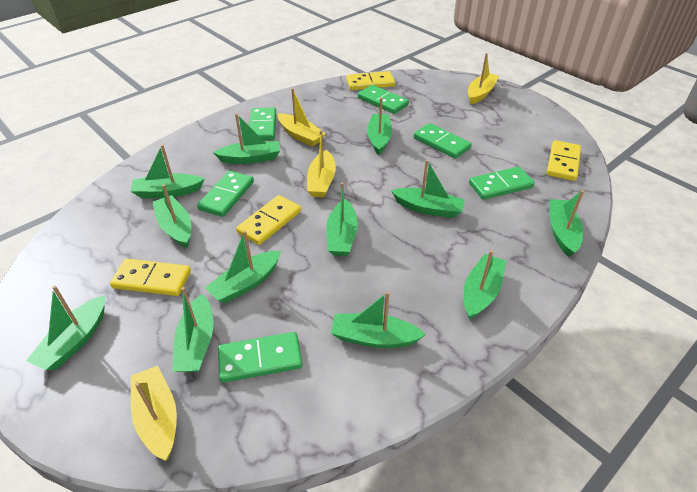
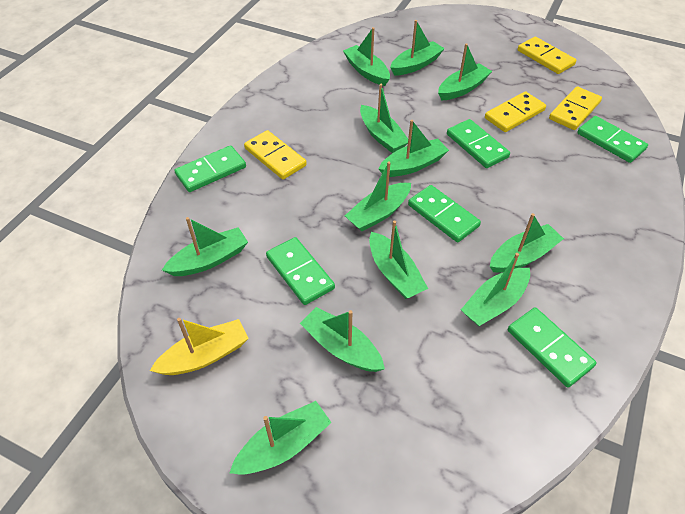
yellow boat: [131,366,177,461] [277,88,325,146] [307,130,336,197] [468,53,499,104] = 4 -> [150,318,249,375] = 1

